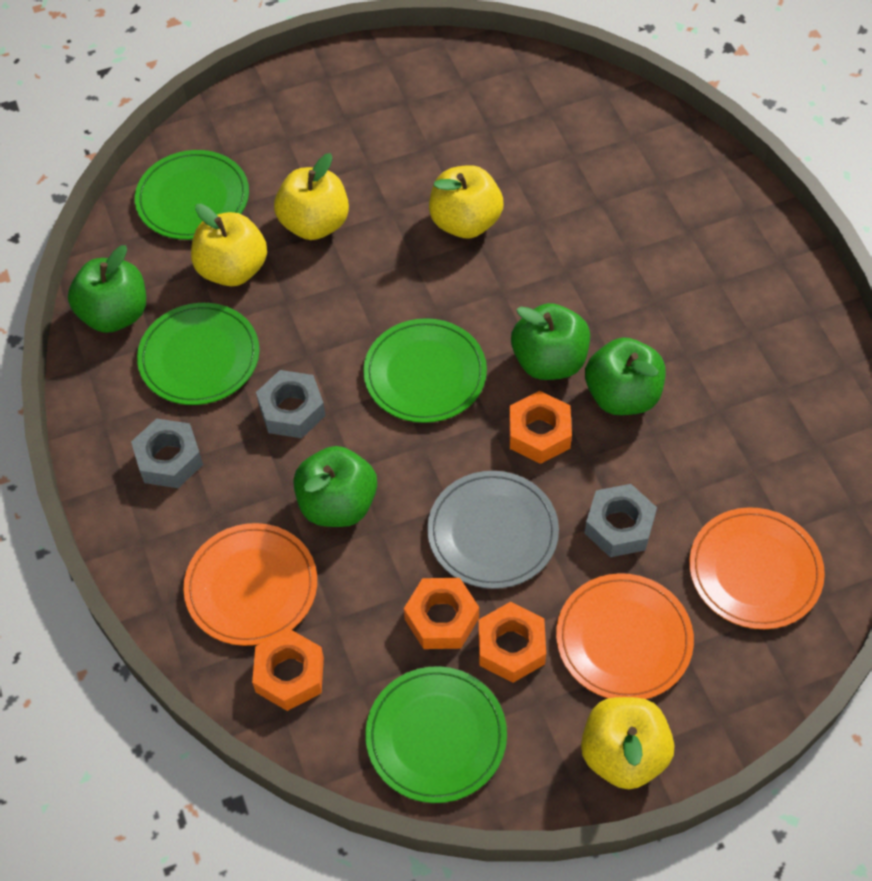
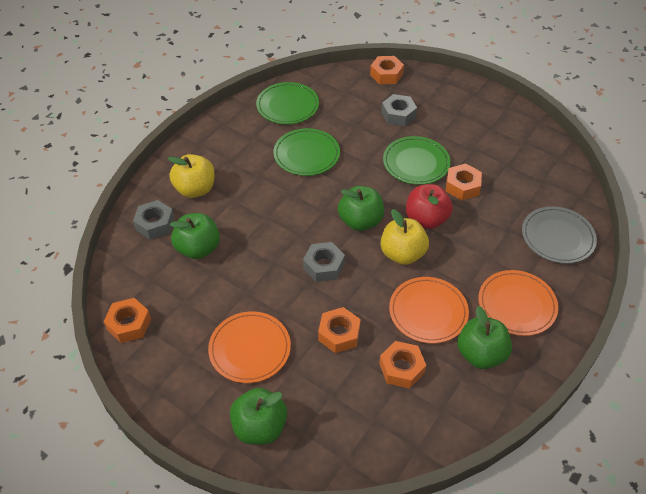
green plate: [135,150,249,240] [137,303,259,405] [363,318,487,423] [366,666,507,803] = 4 -> [256,82,319,124] [273,128,340,176] [383,136,451,185] = 3
orange nut: [252,629,324,711] [404,578,479,649] [478,602,546,683] [509,391,572,464] = 4 -> [103,298,151,343] [318,307,361,353] [370,56,404,84] [379,341,426,389] [446,163,482,200] = 5
red apple: none = 0 -> [406,184,453,229] = 1
yellow apple: [191,203,267,286] [274,153,349,240] [429,165,504,238] [581,697,674,789] = 4 -> [168,154,215,198] [380,209,429,265] = 2

